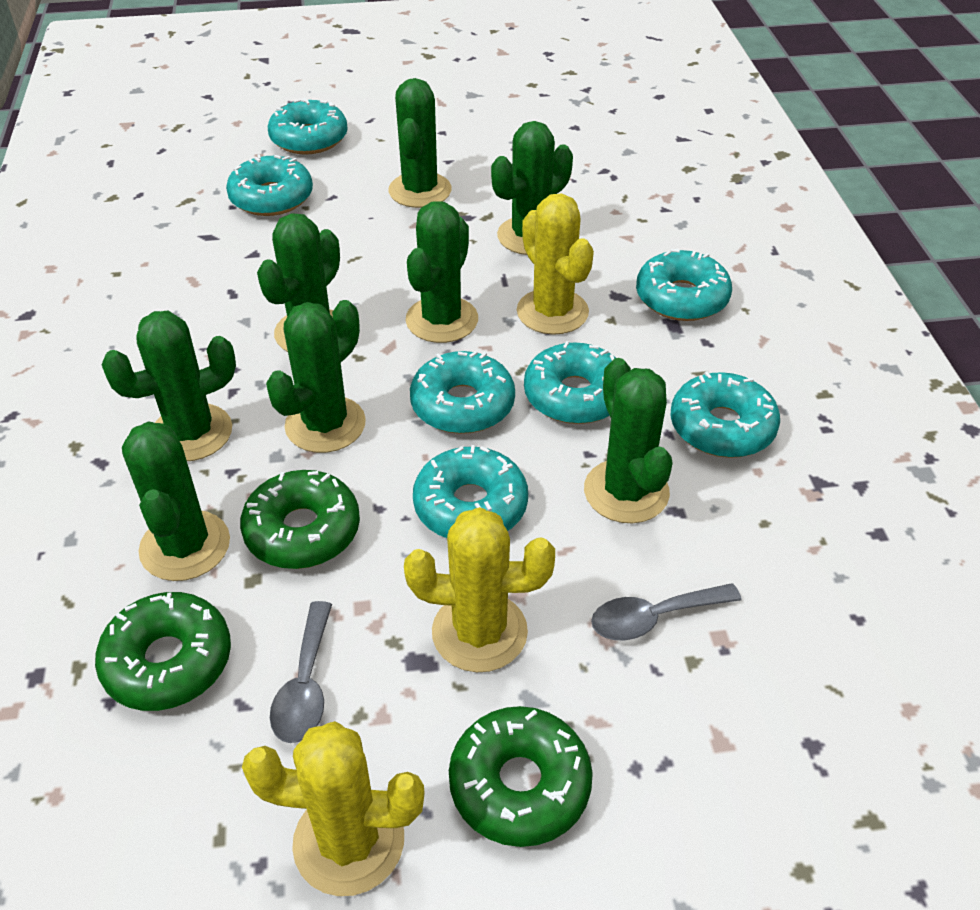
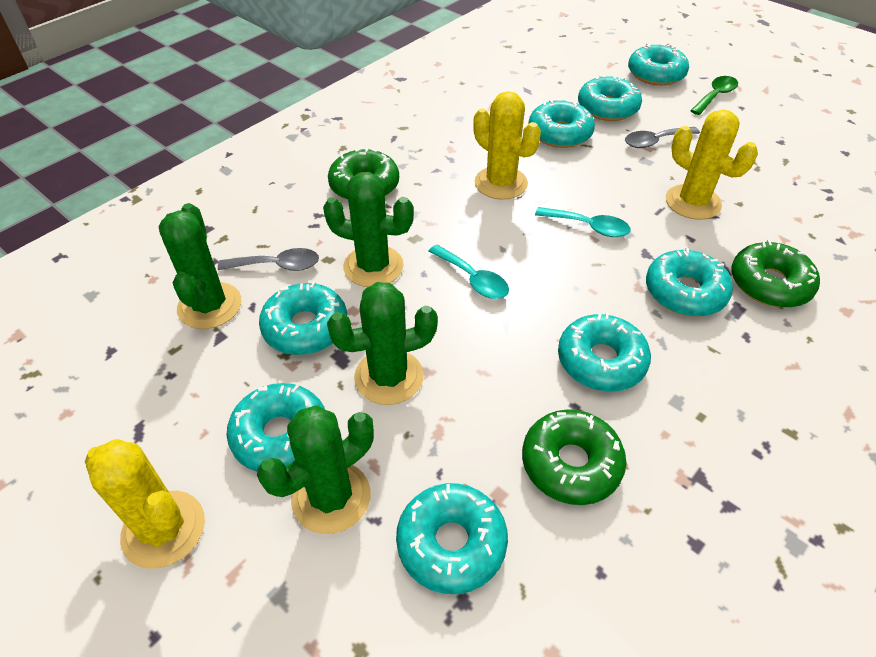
green cactus: [101,311,236,461] [122,421,230,581] [257,213,340,352] [266,300,366,453] [388,78,452,208] [406,201,478,343] [491,121,573,255] [584,358,672,523] = 8 -> [159,203,242,329] [257,406,374,534] [323,172,414,287] [327,282,438,405] = 4
green spoon: none = 0 -> [690,76,738,115] = 1
turquoise donut: [226,154,313,216] [268,98,348,154] [410,351,515,434] [413,445,528,538] [524,341,616,424] [636,249,732,321] [671,371,780,458] = 7 -> [226,383,325,471] [259,282,347,355] [396,483,508,594] [529,99,595,148] [558,313,651,391] [578,75,642,121] [628,43,689,86] [646,248,733,317] = 8
turquoise spoon: none = 0 -> [428,245,509,299] [535,207,630,237] = 2

